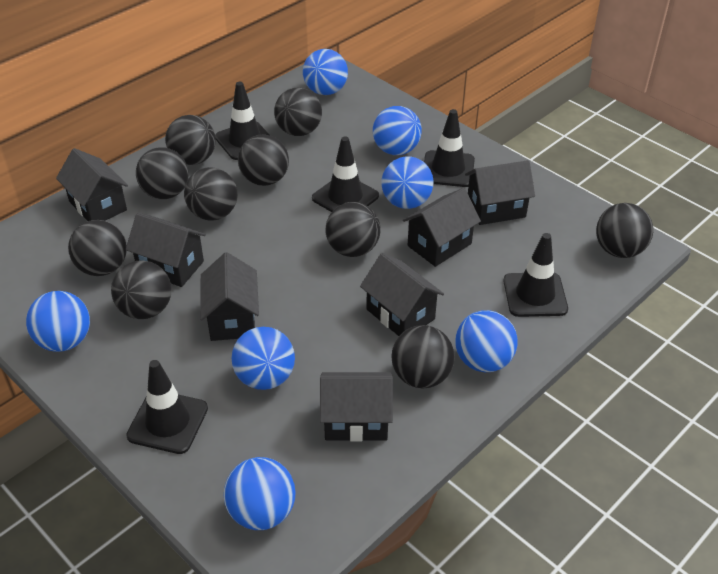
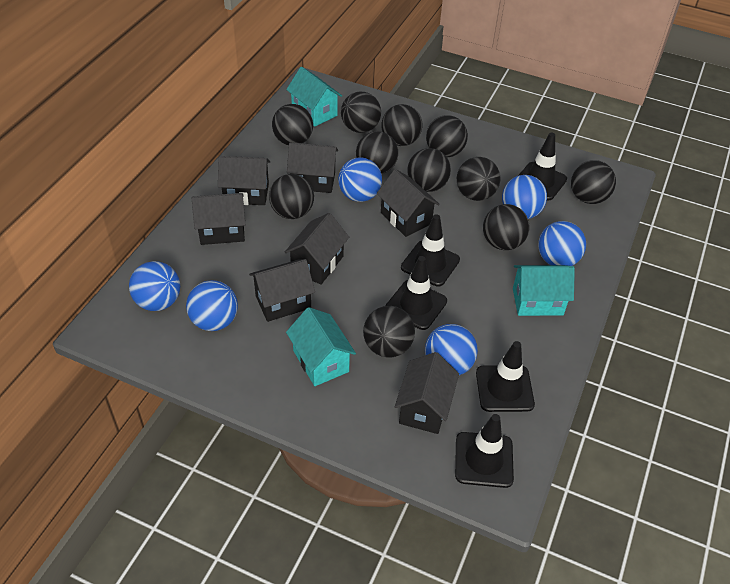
black ball: [68,220,127,276] [111,260,172,319] [136,147,189,199] [165,115,216,165] [184,167,238,220] [238,134,289,186] [274,88,322,136] [325,202,381,257] [391,325,455,388] [596,203,653,258] = 10 -> [269,174,314,219] [272,104,313,145] [341,92,381,133] [356,131,398,174] [363,306,415,358] [381,104,422,146] [407,148,451,192] [426,115,468,157] [457,157,500,201] [483,204,530,250] [571,160,616,204] = 11
blue ball: [26,291,90,352] [224,457,296,530] [232,327,295,390] [303,49,348,95] [373,106,422,155] [381,156,434,209] [455,310,517,372] = 7 -> [129,261,180,311] [186,280,238,331] [338,158,382,202] [425,324,478,375] [502,175,547,219] [538,221,586,266] = 6
turquoise house: none = 0 -> [286,67,342,127] [286,307,356,386] [513,265,575,316] = 3

